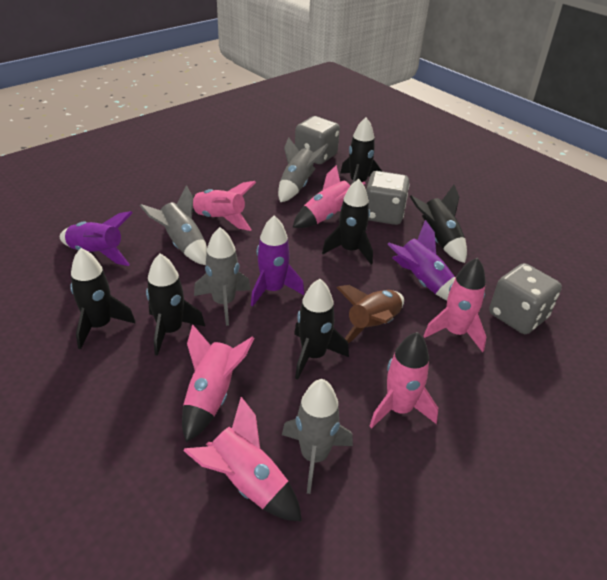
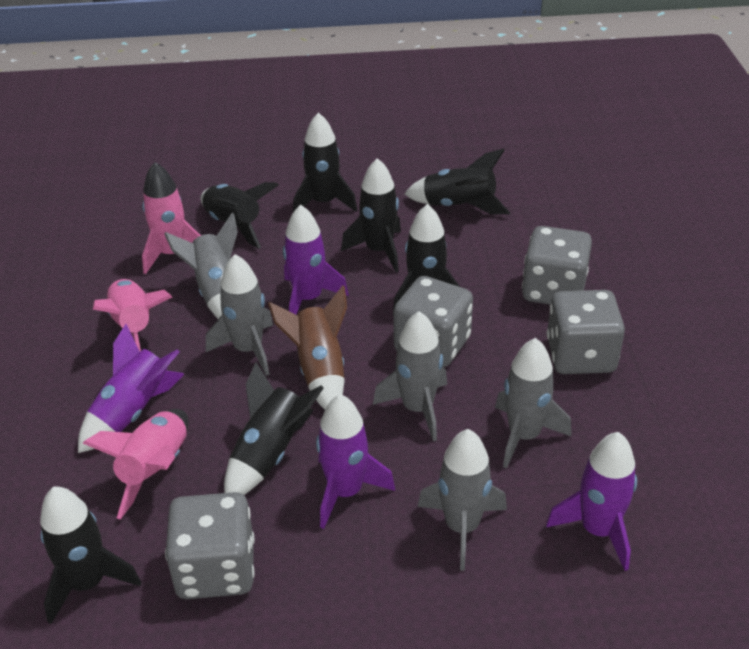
black rocket: [70,248,136,349] [146,254,205,356] [294,279,349,380] [322,179,373,264] [340,117,382,184] [410,185,467,263] = 6 -> [40,487,141,624] [201,182,279,249] [224,363,324,495] [293,113,357,212] [341,158,401,273] [393,204,460,311] [404,148,510,214] = 7
grey dice: [295,116,340,164] [366,171,410,225] [489,263,562,334] = 3 -> [165,492,254,599] [393,276,473,367] [522,226,592,305] [547,290,625,374] = 4
grey rocket: [140,185,207,265] [194,227,251,326] [278,137,328,202] [282,379,353,494] = 4 -> [165,213,238,319] [206,254,273,376] [373,311,447,441] [418,429,507,571] [495,338,572,468] = 5
pink rocket: [182,324,254,442] [183,397,302,521] [192,181,256,231] [293,165,366,228] [370,332,438,428] [424,258,486,352] = 6 -> [83,409,189,520] [93,279,172,351] [142,162,201,274] = 3
purple rocket: [60,211,133,266] [251,215,304,307] [387,220,455,300] = 3 -> [78,324,184,453] [283,205,349,315] [316,394,395,529] [546,432,637,571] = 4

